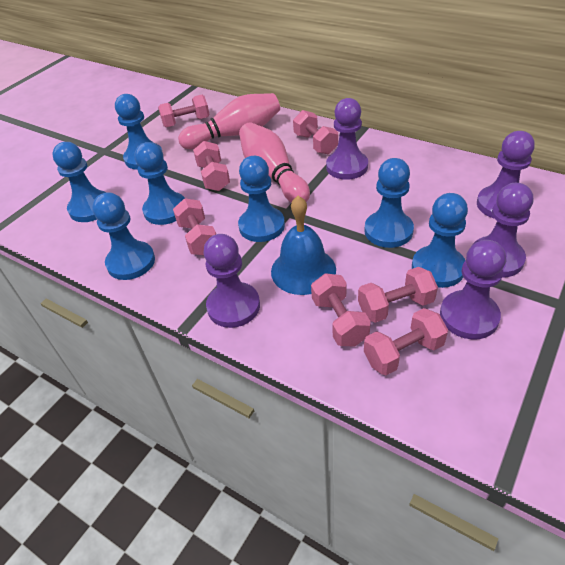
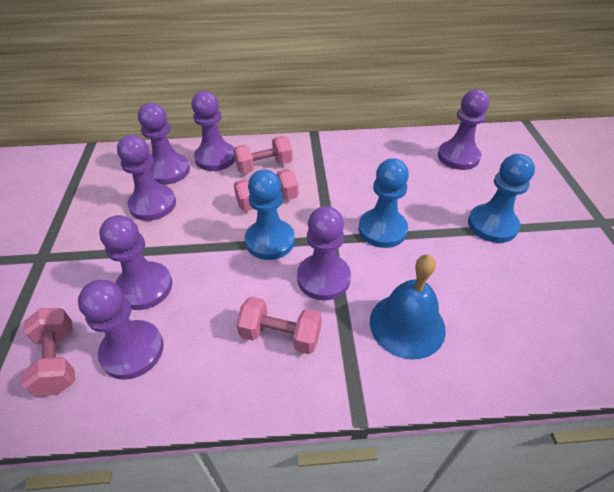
blue pawn: [52,142,106,222] [92,192,155,280] [115,94,162,170] [135,142,185,225] [238,156,285,242] [364,158,414,248] [412,193,468,288] = 7 -> [245,169,295,260] [359,158,409,248] [468,154,535,243] = 3
pink bowling pin: [178,93,280,149] [239,123,310,202] = 2 -> none = 0
pink dumbbell: [158,95,210,128] [173,198,216,255] [193,141,230,191] [293,110,338,154] [311,273,371,346] [358,267,438,323] [364,308,448,375] = 7 -> [21,308,75,397] [233,136,293,174] [234,169,299,211] [236,297,322,354] = 4
purple pawn: [203,234,260,328] [326,98,368,180] [440,240,506,339] [473,183,533,278] [477,131,535,218] = 5 -> [78,280,164,380] [99,215,172,310] [117,135,176,221] [138,103,190,185] [191,91,235,171] [297,206,351,300] [438,89,489,170] = 7

